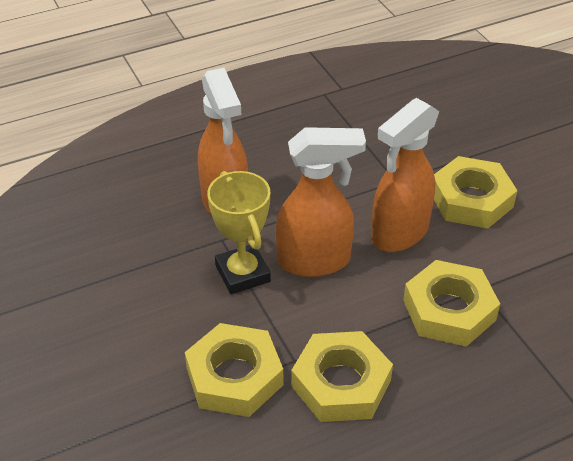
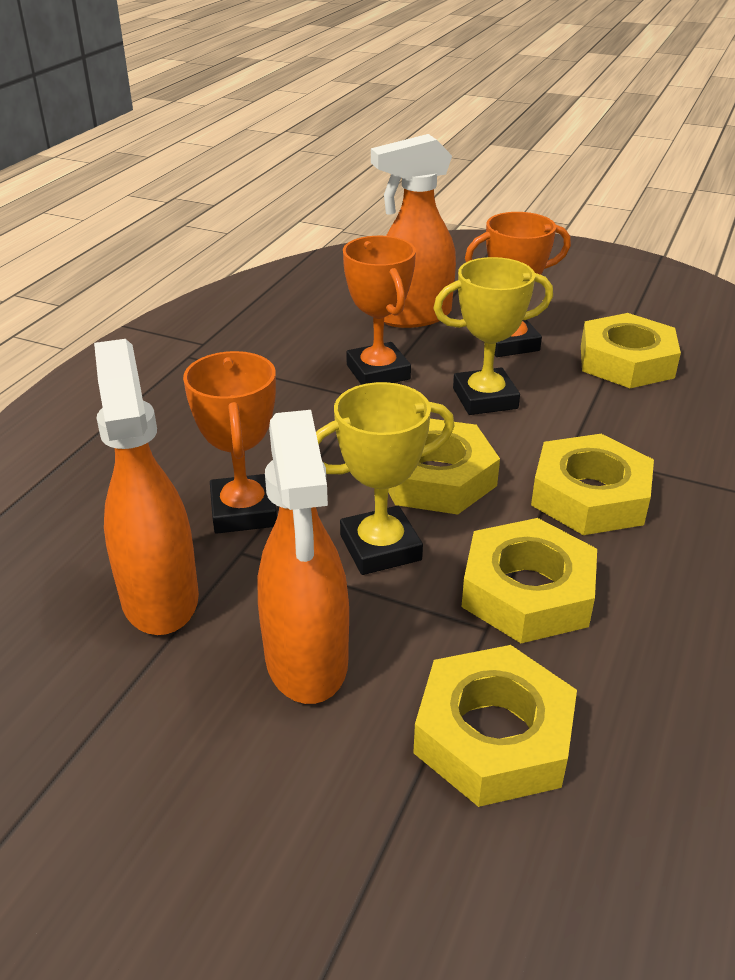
orange trophy: none = 0 -> [183,351,277,534] [343,236,416,385] [465,212,571,357] = 3
yellow nut: [185,323,283,417] [291,331,393,422] [403,260,500,347] [434,156,518,228] = 4 -> [388,419,500,514] [413,645,577,807] [461,518,597,643] [531,434,654,535] [581,313,681,388] = 5
yellow trophy: [207,171,271,294] = 1 -> [316,382,455,575] [433,257,553,415] = 2

